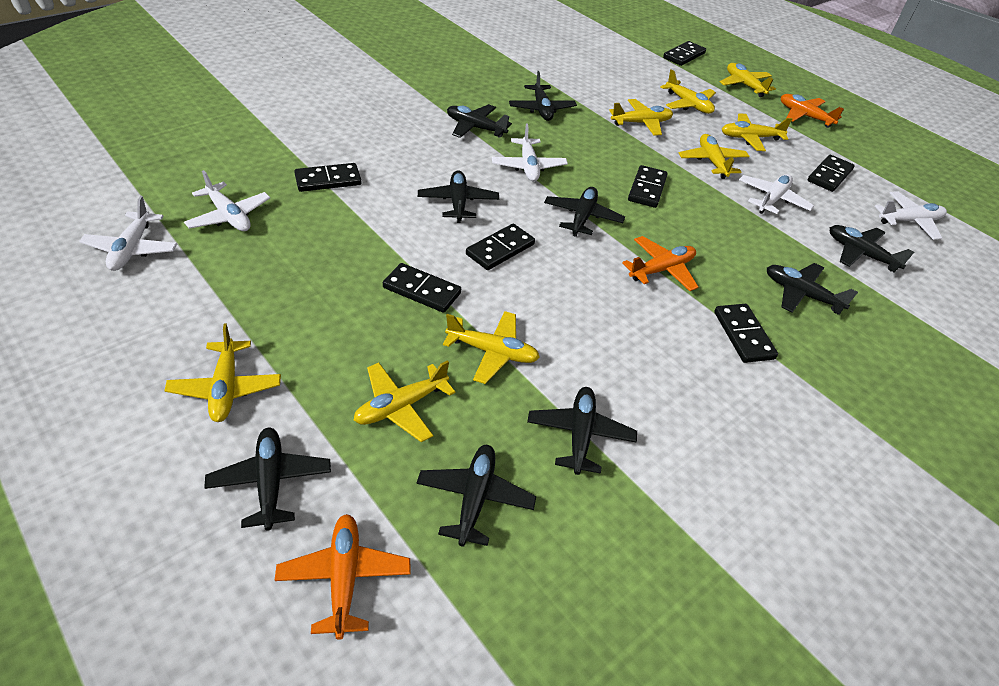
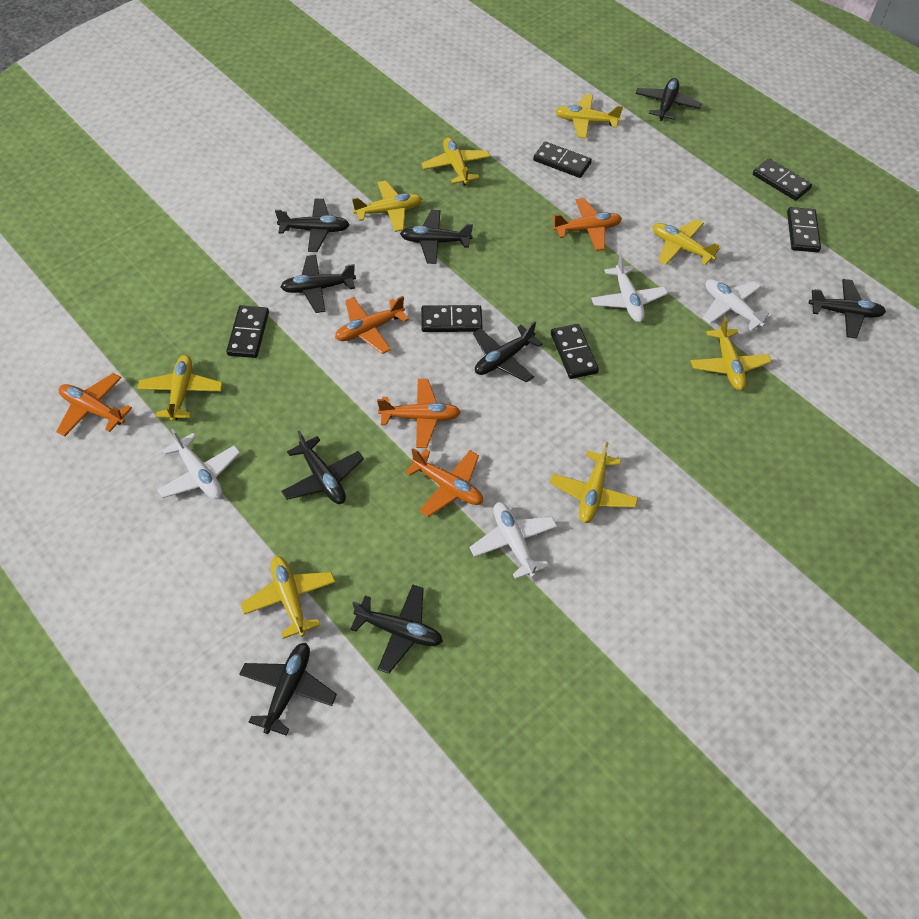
black domino: [294,163,362,192] [383,263,461,313] [466,224,535,270] [628,165,668,208] [663,41,706,66] [714,304,778,363] [808,155,855,192] = 7 -> [226,305,269,358] [421,305,482,332] [533,142,592,178] [551,324,599,379] [753,159,812,201] [787,207,821,252] = 6
orange plane: [275,514,410,640] [622,236,698,291] [781,94,844,128] = 3 -> [56,373,132,437] [335,296,409,354] [377,379,461,448] [405,448,483,517] [552,198,622,251] = 5
white plane: [79,196,177,271] [184,170,270,231] [492,123,568,182] [739,174,814,214] [875,191,947,240] = 5 -> [157,428,240,499] [470,502,557,579] [591,254,668,322] [703,279,772,331] = 4

